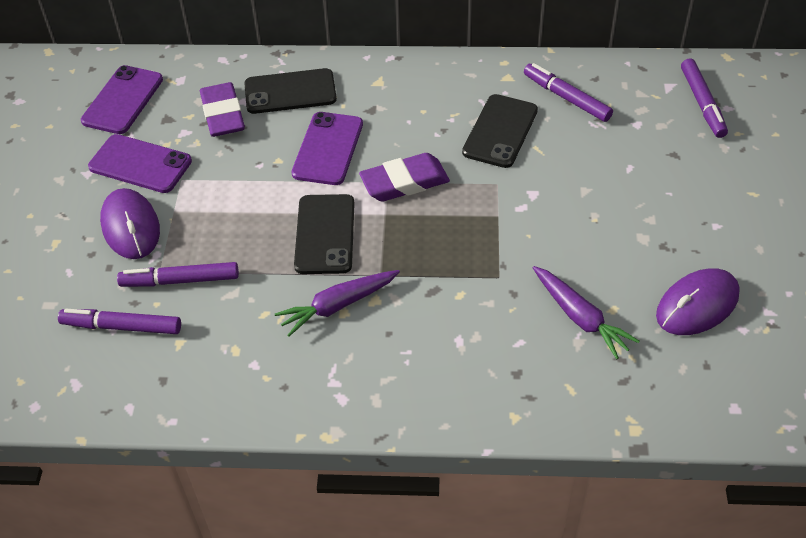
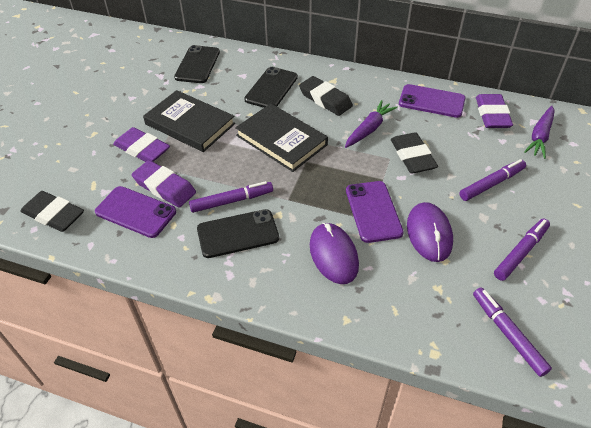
black book: none = 0 -> [143,90,235,152] [235,104,328,172] = 2
black eraser: none = 0 -> [20,191,84,232] [299,76,353,116] [391,133,438,173] = 3
purple eraser: [200,82,245,137] [359,153,450,202] = 2 -> [113,127,170,162] [132,160,196,208] [476,94,513,128] = 3

